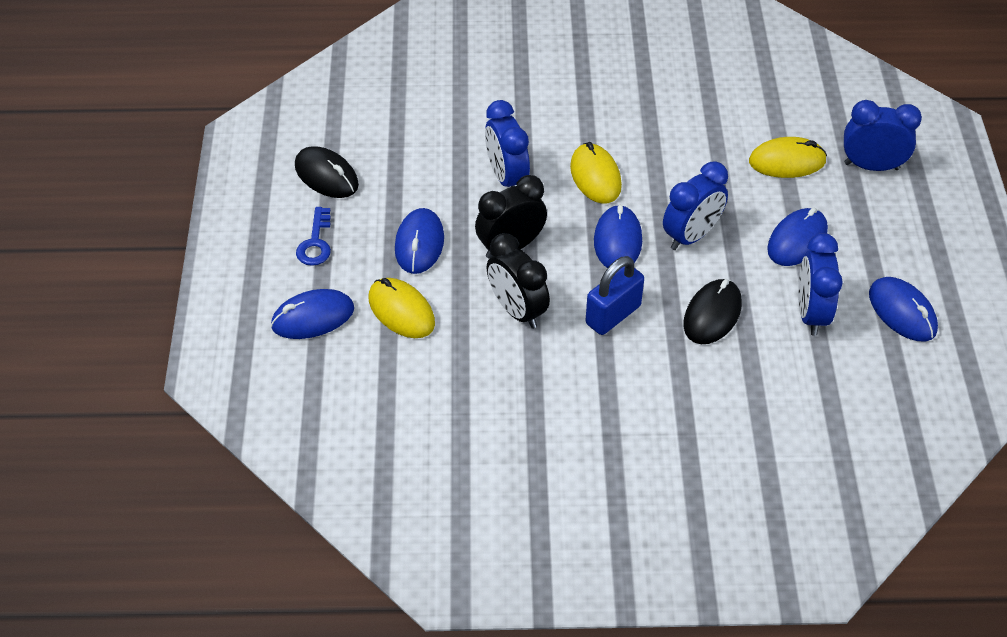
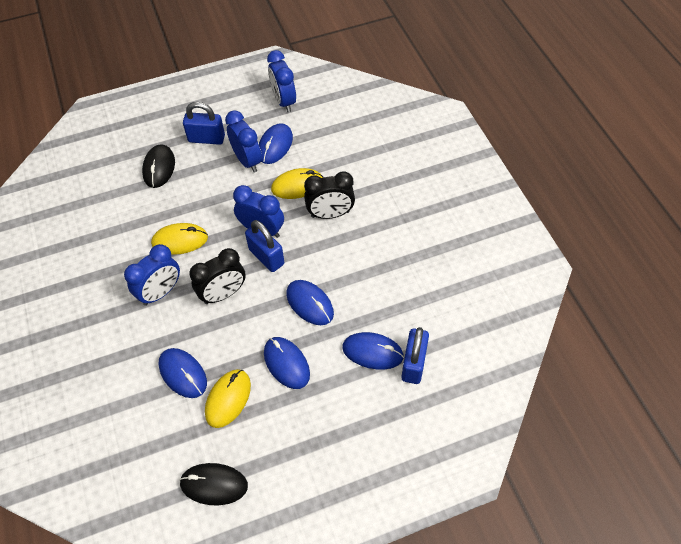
blue key: [296,207,331,266] = 1 -> none = 0
blue padlock: [585,256,644,335] = 1 -> [183,102,225,145] [245,220,284,272] [402,327,429,384] = 3

